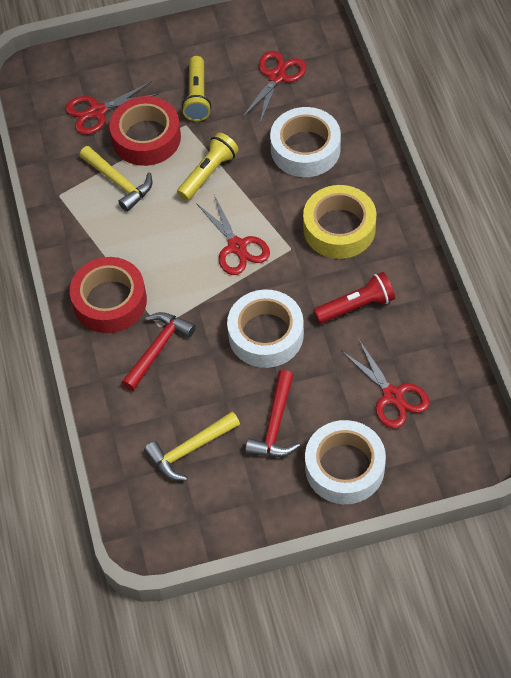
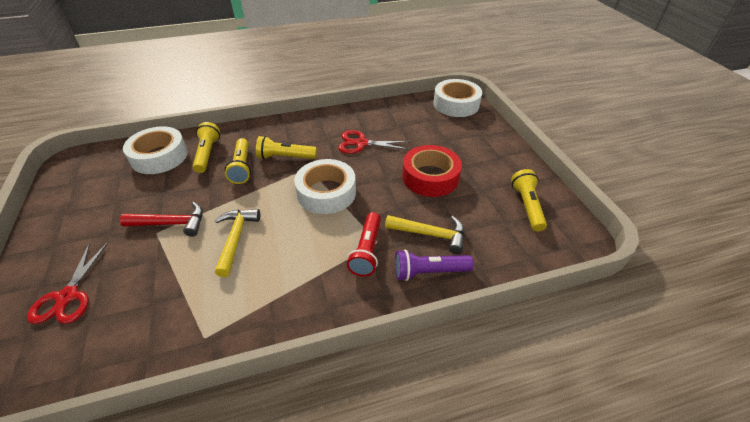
purple flashlight: none = 0 -> [395,249,474,281] = 1
red hammer: [121,312,196,391] [245,370,300,457] = 2 -> [120,202,203,237] = 1
red scissors: [65,81,159,135] [196,195,270,275] [242,51,306,123] [342,340,430,429] = 4 -> [27,242,108,324] [338,130,410,154] = 2
red tape: [70,257,147,333] [109,96,181,166] = 2 -> [402,145,462,197] = 1
yellow flashlight: [177,132,239,201] [182,56,211,121] = 2 -> [193,122,220,173] [225,138,251,184] [256,136,317,159] [511,169,547,231] = 4
yellow tape: [303,185,376,259] = 1 -> none = 0

